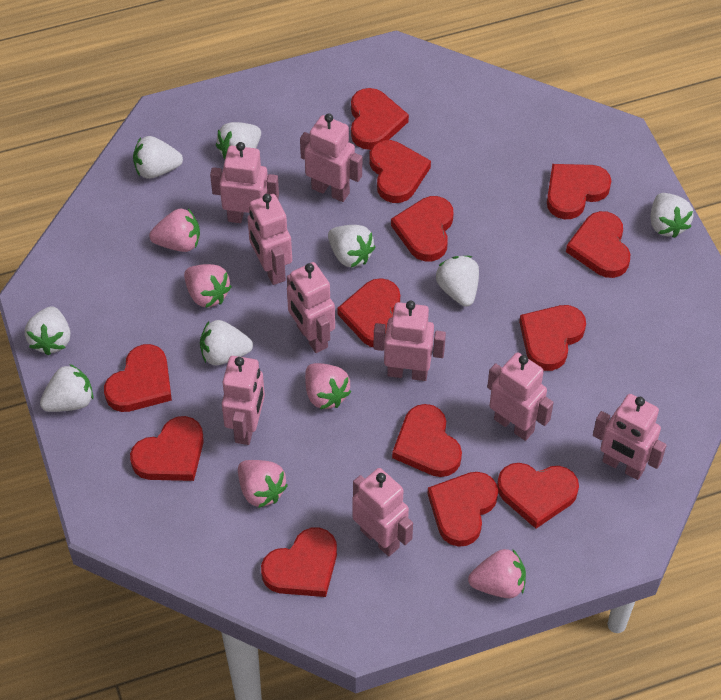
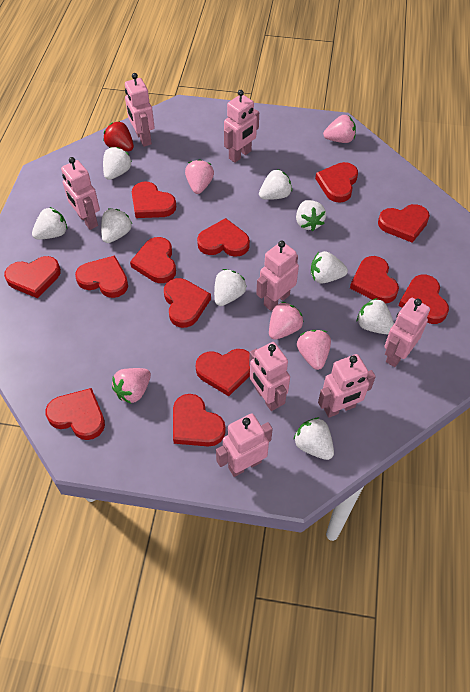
pink robot: [210,142,279,223] [222,356,265,445] [247,194,292,285] [287,262,335,353] [300,113,362,202] [352,468,413,556] [374,301,446,381] [487,352,554,441] [593,394,667,480] = 9 -> [61,157,100,230] [125,73,155,147] [216,413,273,477] [224,90,259,163] [249,342,290,411] [256,241,299,311] [318,354,376,418] [384,298,430,367] = 8
red strawberry: none = 0 -> [103,121,134,151] = 1
white strawberry: [25,306,70,355] [40,364,93,412] [133,136,183,179] [200,320,253,365] [216,122,261,159] [328,225,375,267] [436,256,479,307] [651,193,693,238] = 8 -> [32,207,67,240] [101,208,132,243] [103,147,132,180] [214,269,246,306] [259,169,292,200] [293,417,334,460] [296,200,326,231] [311,251,348,284] [357,298,394,335] = 9

